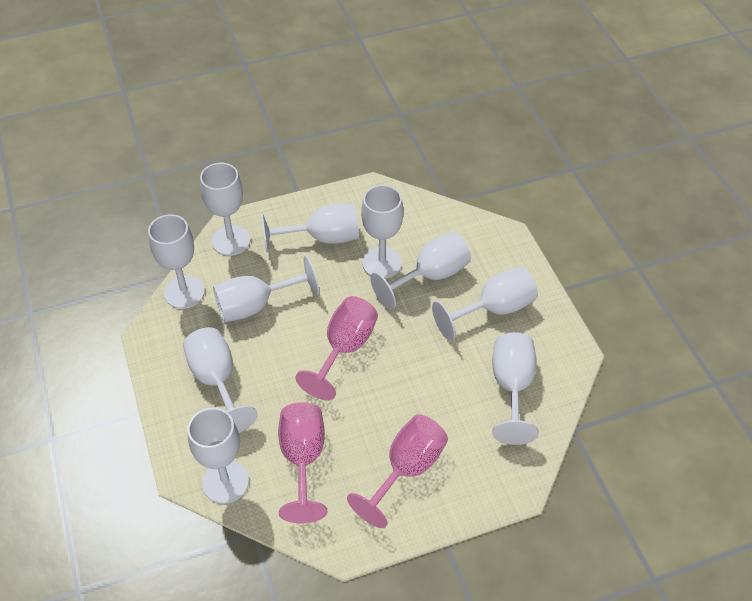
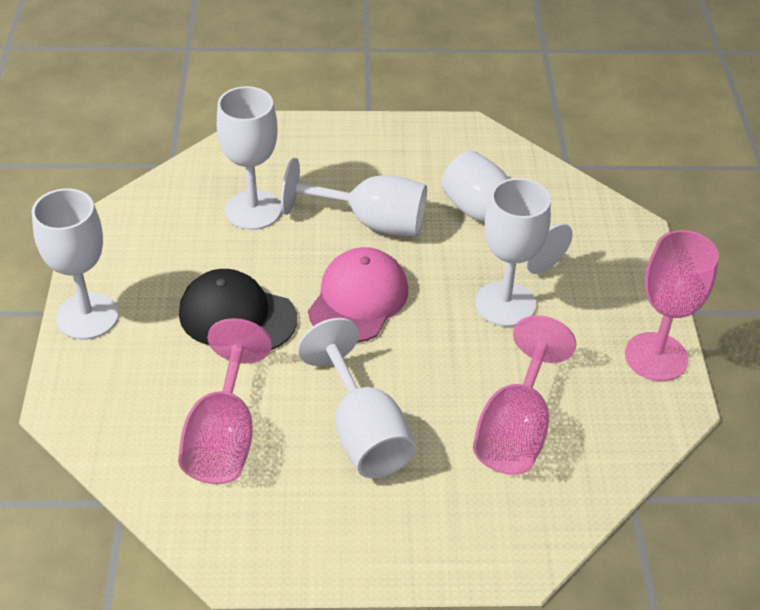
black cap: none = 0 -> [179,269,297,350] = 1
pink cap: none = 0 -> [308,247,408,343] = 1
white goblet: [148,214,205,309] [183,327,258,433] [188,407,249,504] [200,163,250,256] [213,256,319,322] [261,204,359,252] [361,185,403,278] [370,232,471,310] [432,266,538,341] [492,332,539,445] = 10 -> [32,188,119,340] [217,86,281,230] [281,158,427,236] [298,318,416,478] [441,151,573,274] [475,178,551,327] = 6

